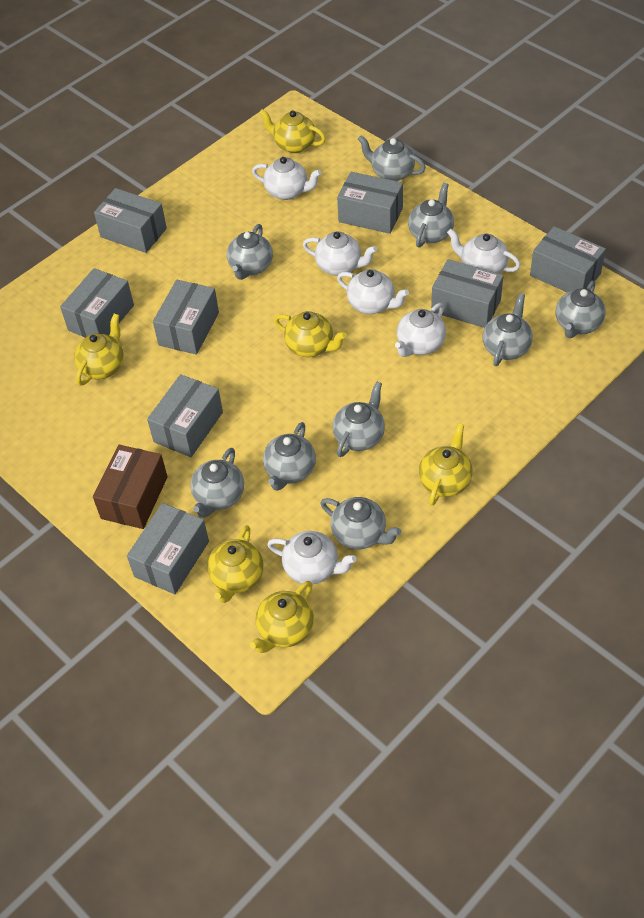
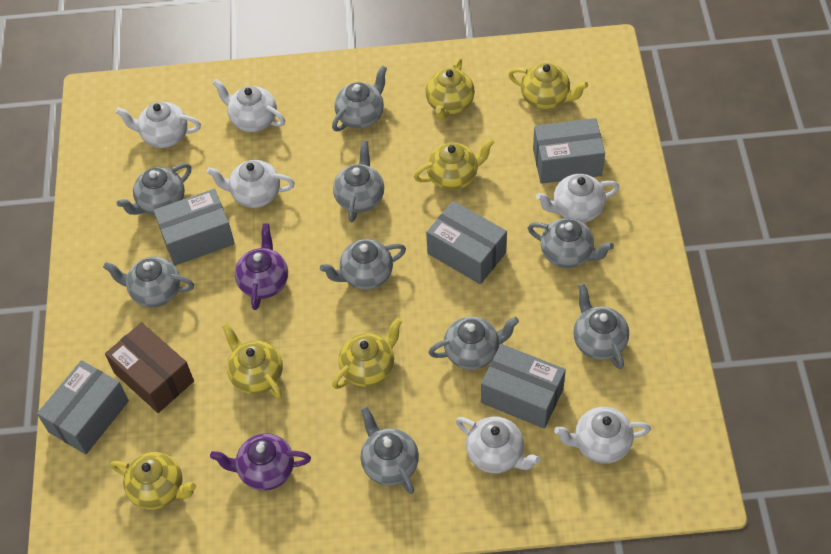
grey box: [60,268,134,338] [94,188,167,253] [127,503,209,594] [147,374,223,457] [153,280,219,355] [337,172,403,234] [431,259,504,328] [530,226,606,293] = 8 -> [37,360,129,454] [154,189,235,266] [426,201,507,284] [481,344,566,429] [533,118,605,184] = 5
purple teapot: none = 0 -> [210,433,311,491] [235,223,288,310] = 2

